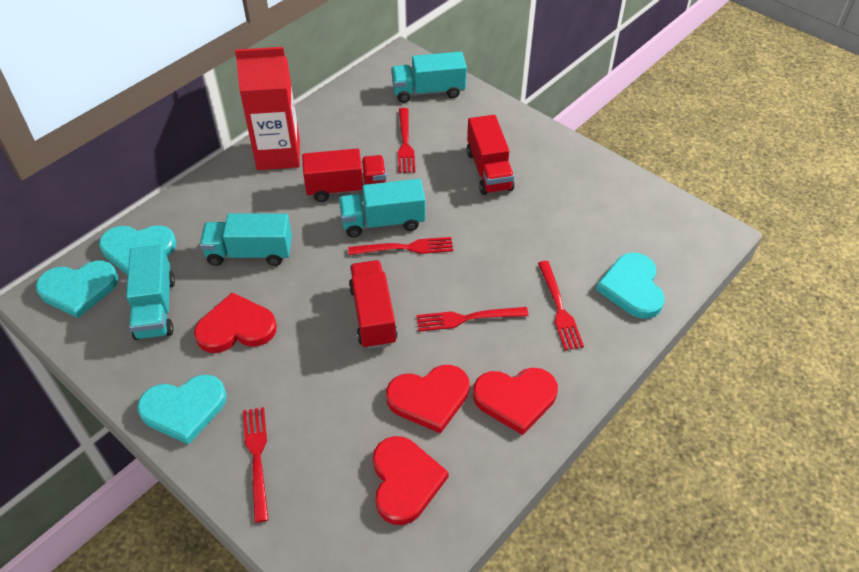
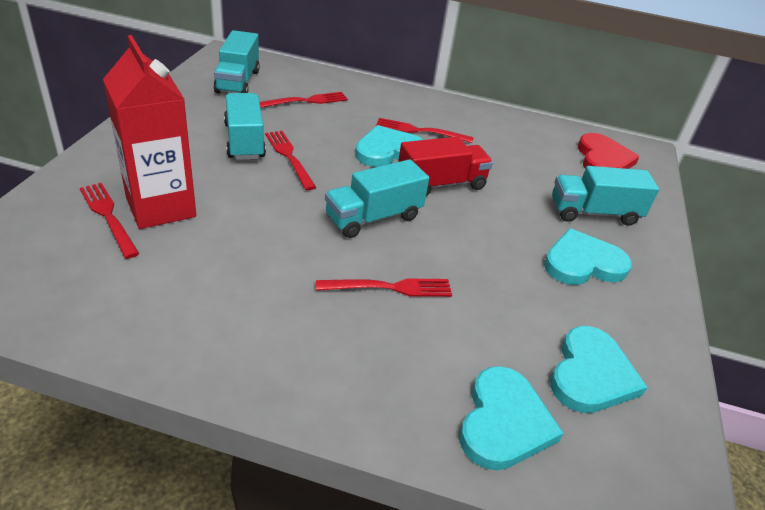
red heart: [194,292,277,353] [373,436,449,525] [386,365,470,434] [473,368,558,435] = 4 -> [578,133,640,169] = 1
red truck: [302,149,387,202] [349,260,398,349] [467,115,515,195] = 3 -> [398,137,493,196] = 1

